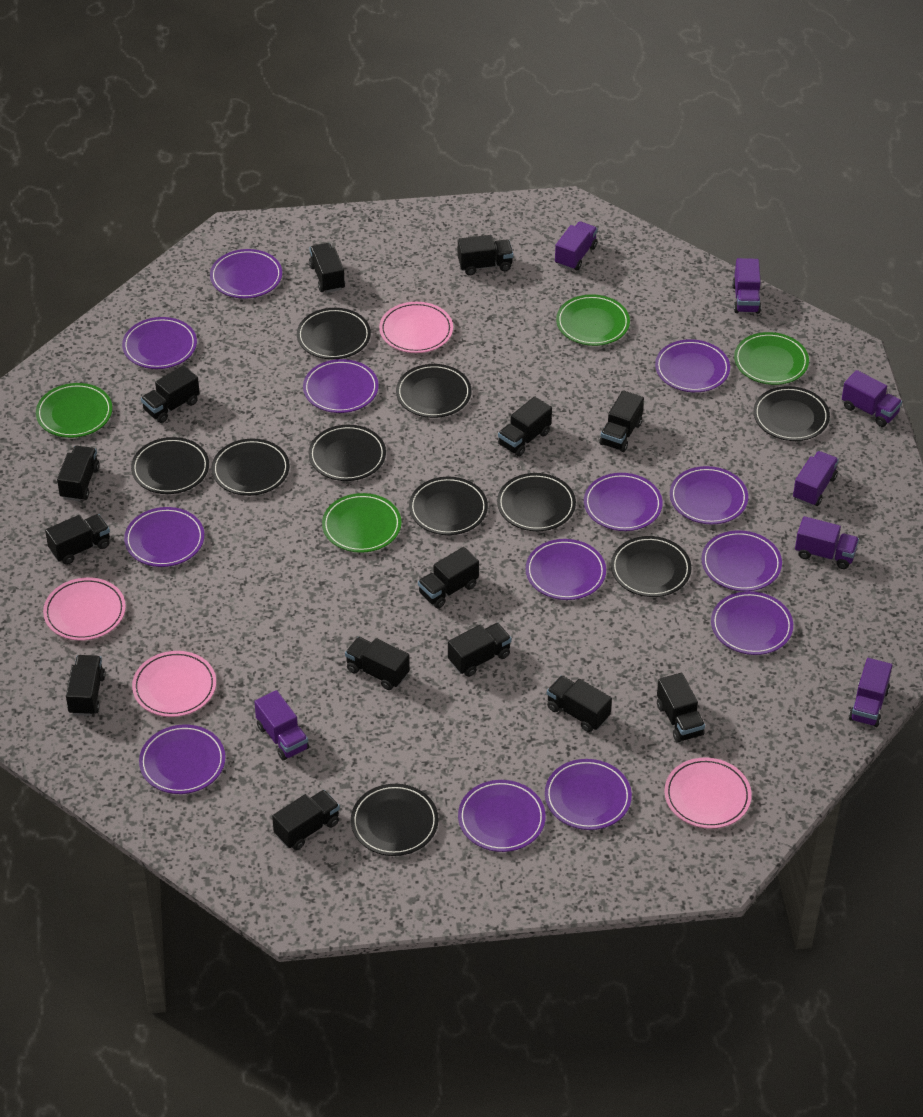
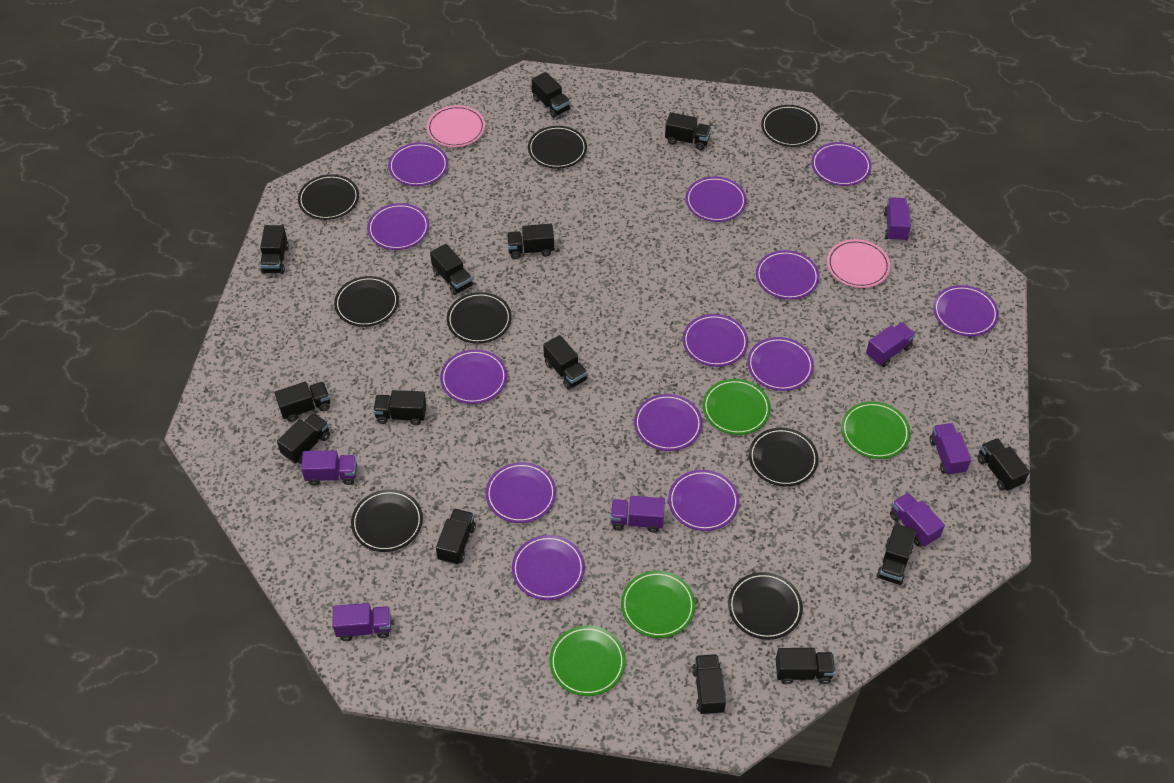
black plate: [131,437,209,494] [212,439,290,496] [297,308,371,359] [309,425,386,481] [351,784,438,856] [396,364,472,418] [409,477,488,535] [497,473,576,531] [611,536,692,597] [753,386,830,441] = 10 -> [298,174,359,220] [334,276,399,327] [351,489,423,552] [447,292,512,344] [528,126,587,169] [728,572,803,640] [749,428,818,487] [761,105,820,147] = 8
pink plate: [43,577,126,641] [132,651,216,717] [379,302,453,353] [664,757,752,829] = 4 -> [427,105,485,147] [827,239,890,288] = 2

